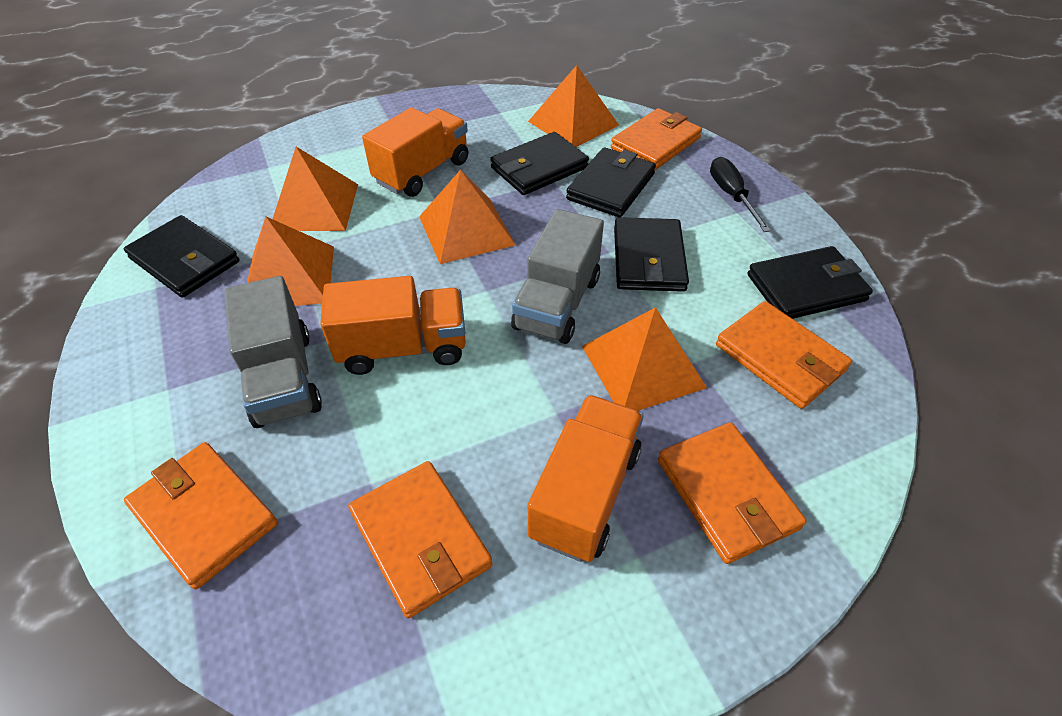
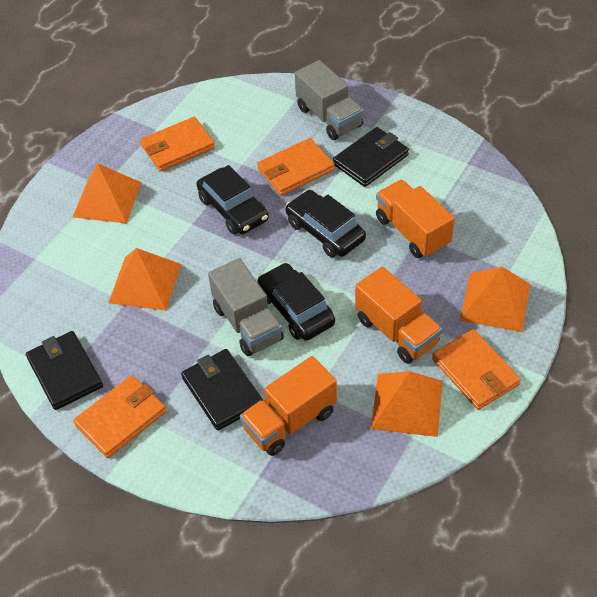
black car: none = 0 -> [197,165,269,235] [257,263,335,341] [286,190,366,258] = 3
black screwdriver: [710,157,771,232] = 1 -> none = 0
black wallet: [124,215,240,298] [490,132,589,195] [566,147,656,217] [614,217,689,292] [747,246,873,319] = 5 -> [26,331,103,410] [181,349,263,431] [333,127,409,187] = 3
orange pyramid: [247,217,334,306] [273,147,358,231] [419,170,515,264] [528,65,619,147] [582,307,707,411] = 5 -> [73,163,142,224] [108,248,181,311] [371,371,443,437] [460,267,530,332] = 4
orange wallet: [124,442,278,589] [348,461,493,618] [611,108,702,170] [658,422,807,564] [716,301,852,409] = 5 -> [73,375,166,458] [140,117,215,172] [257,138,335,196] [432,329,521,410] = 4

